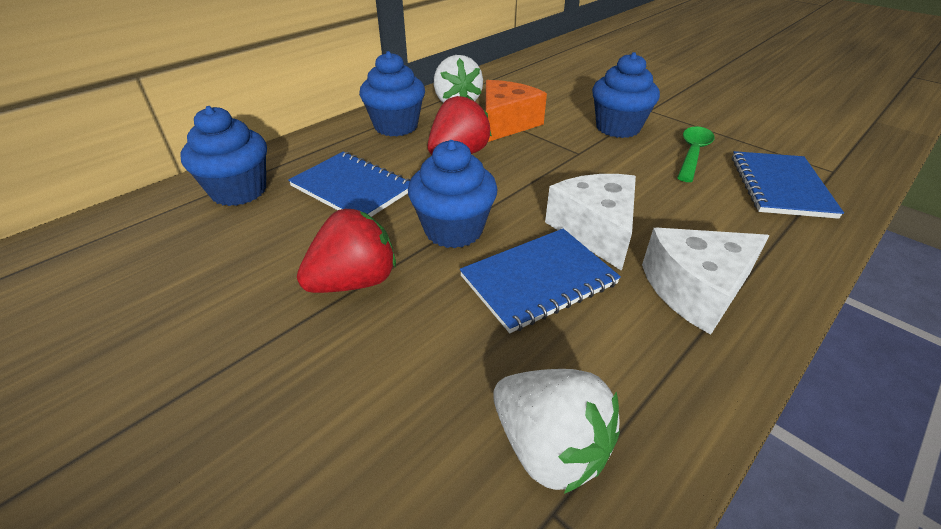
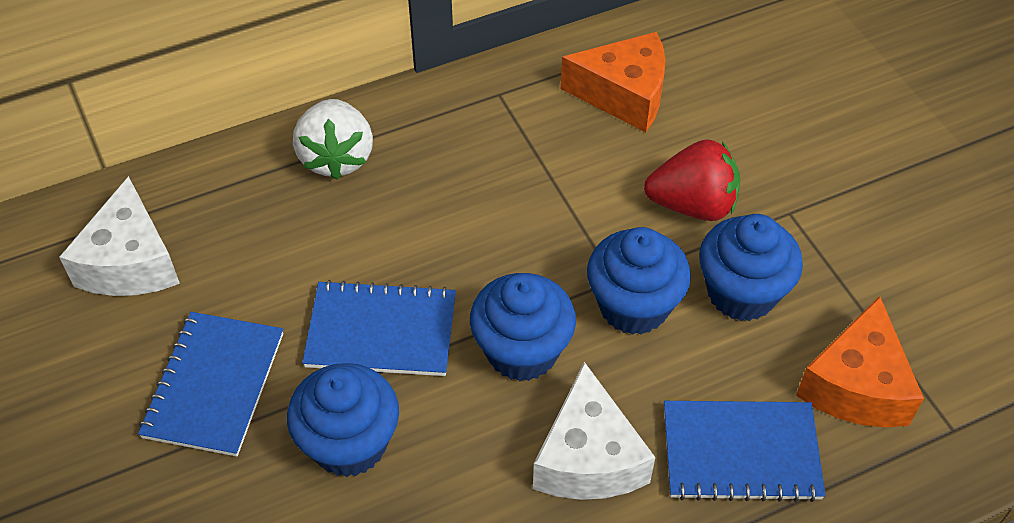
green spoon: [677,126,715,182] = 1 -> none = 0
orange cheese: [485,80,547,142] = 1 -> [561,32,666,132] [796,296,924,427] = 2
red strawberry: [297,209,396,293] [428,95,492,155] = 2 -> [644,139,740,221] = 1
white strawberry: [434,55,483,103] [493,369,620,494] = 2 -> [293,99,373,180] = 1

